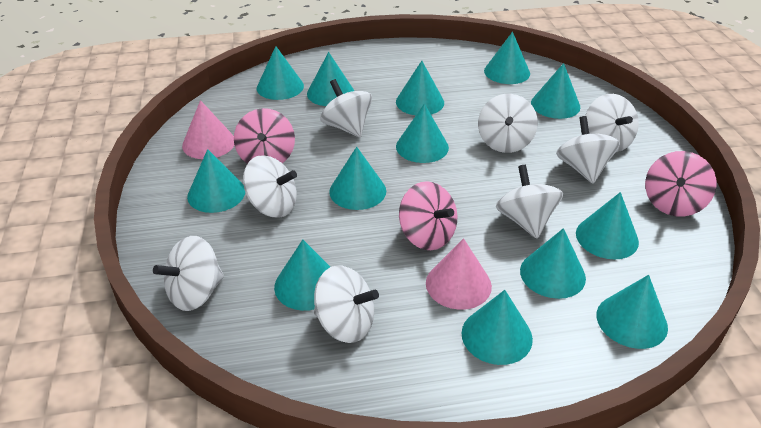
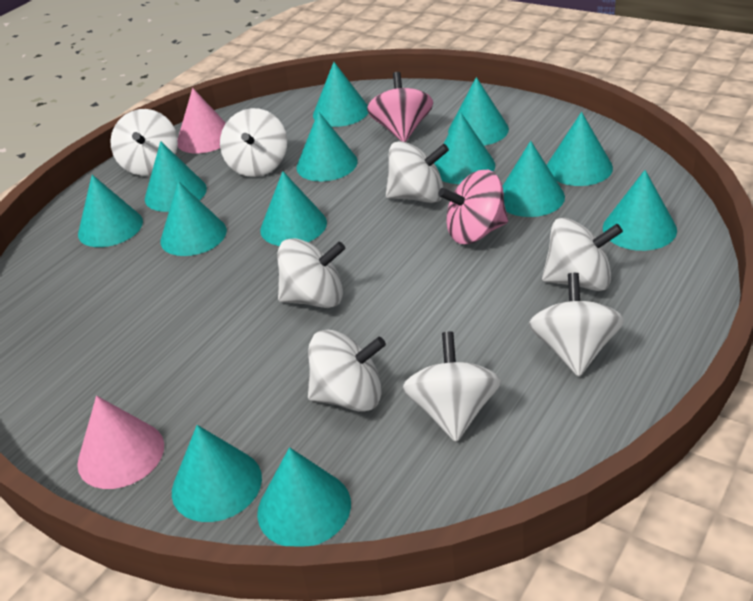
pink spinning top: [234,108,295,164] [399,181,457,250] [645,151,716,217] = 3 -> [367,72,433,142] [438,170,508,244] = 2

